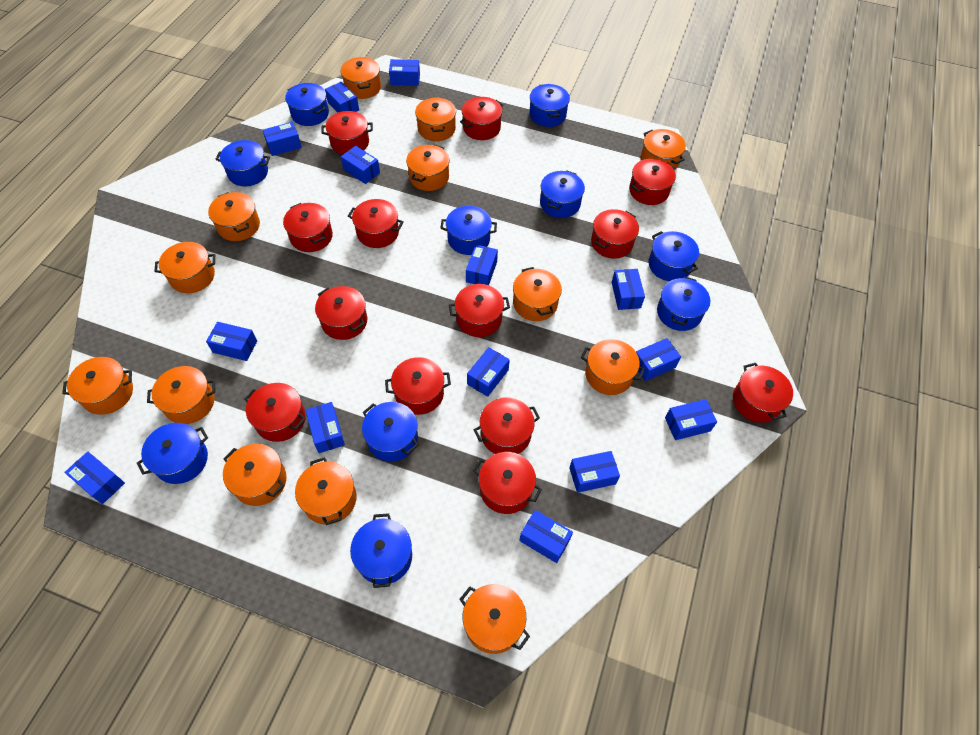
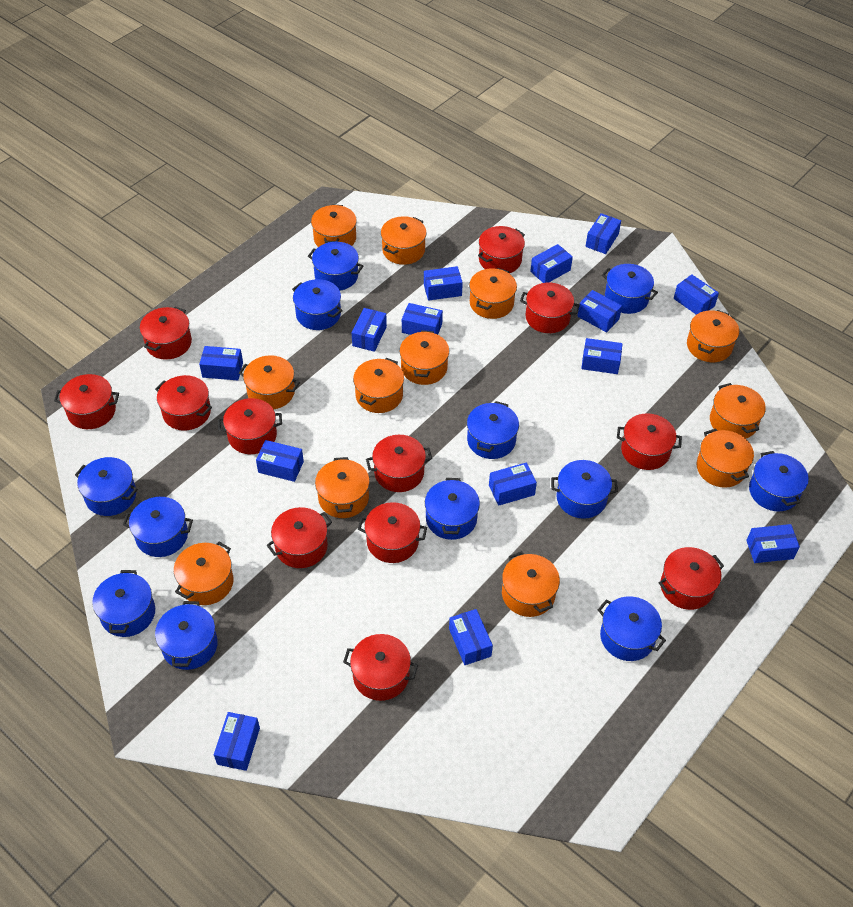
blue pot: [137,423,208,484] [215,140,270,186] [285,83,329,126] [350,513,412,588] [362,402,419,462] [440,206,497,255] [529,84,570,127] [540,170,585,218] [649,231,699,281] [657,276,710,331] = 10 -> [75,457,138,516] [92,570,155,637] [123,497,193,557] [155,601,218,670] [292,279,343,330] [308,242,364,290] [425,478,480,540] [467,401,519,459] [551,460,618,519] [598,596,666,661] [602,264,658,314] [749,451,809,512] = 12
orange pot: [62,357,133,415] [147,366,215,424] [154,242,215,293] [208,192,260,241] [223,444,287,506] [295,457,357,525] [341,57,381,99] [406,145,450,191] [415,97,456,141] [460,584,530,654] [513,267,562,321] [581,339,645,395] [641,129,686,170] = 13 -> [174,542,233,605] [239,355,300,409] [311,205,357,247] [315,457,370,518] [353,358,404,413] [381,216,427,265] [400,330,449,385] [469,268,517,319] [502,551,560,617] [687,310,739,362] [697,428,754,488] [710,383,766,439] = 12
red pot: [244,383,306,442] [283,203,333,252] [315,286,367,340] [322,111,373,155] [348,199,404,248] [385,357,451,415] [449,284,510,337] [460,97,504,140] [473,452,542,514] [474,397,540,454] [591,209,639,259] [629,159,676,205] [733,363,793,423] = 13 -> [54,374,119,429] [140,307,192,360] [155,375,212,431] [218,398,282,454] [267,507,332,568] [343,634,418,701] [358,502,427,563] [366,435,432,492] [478,226,525,273] [520,283,580,333] [617,413,682,470] [659,547,724,610] = 12

